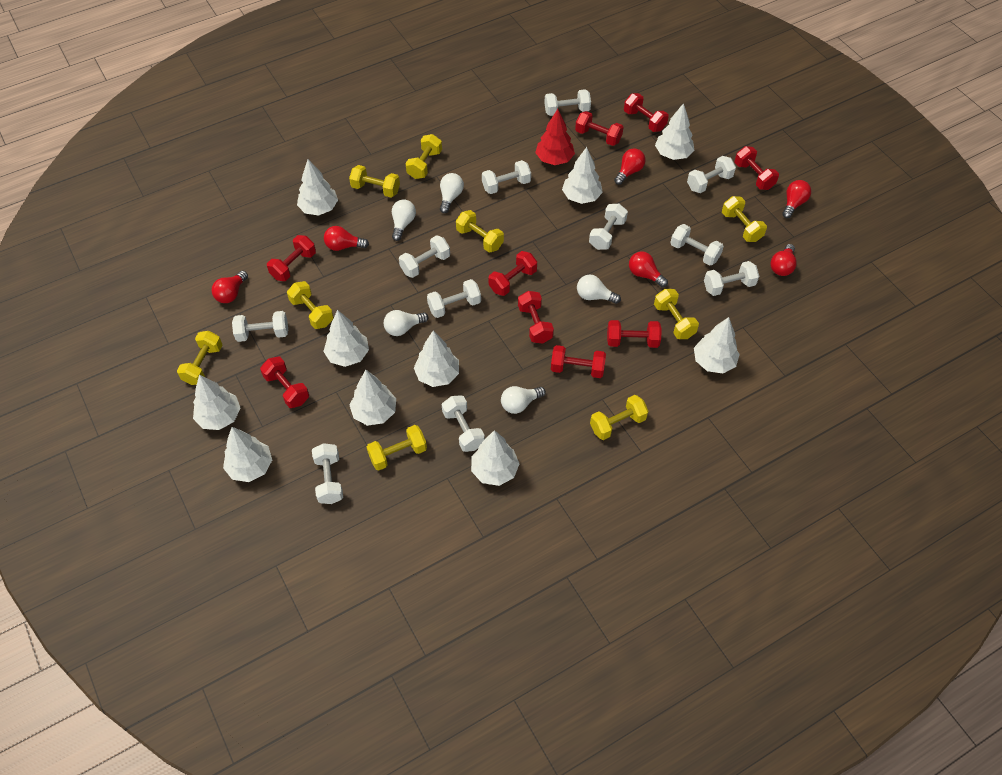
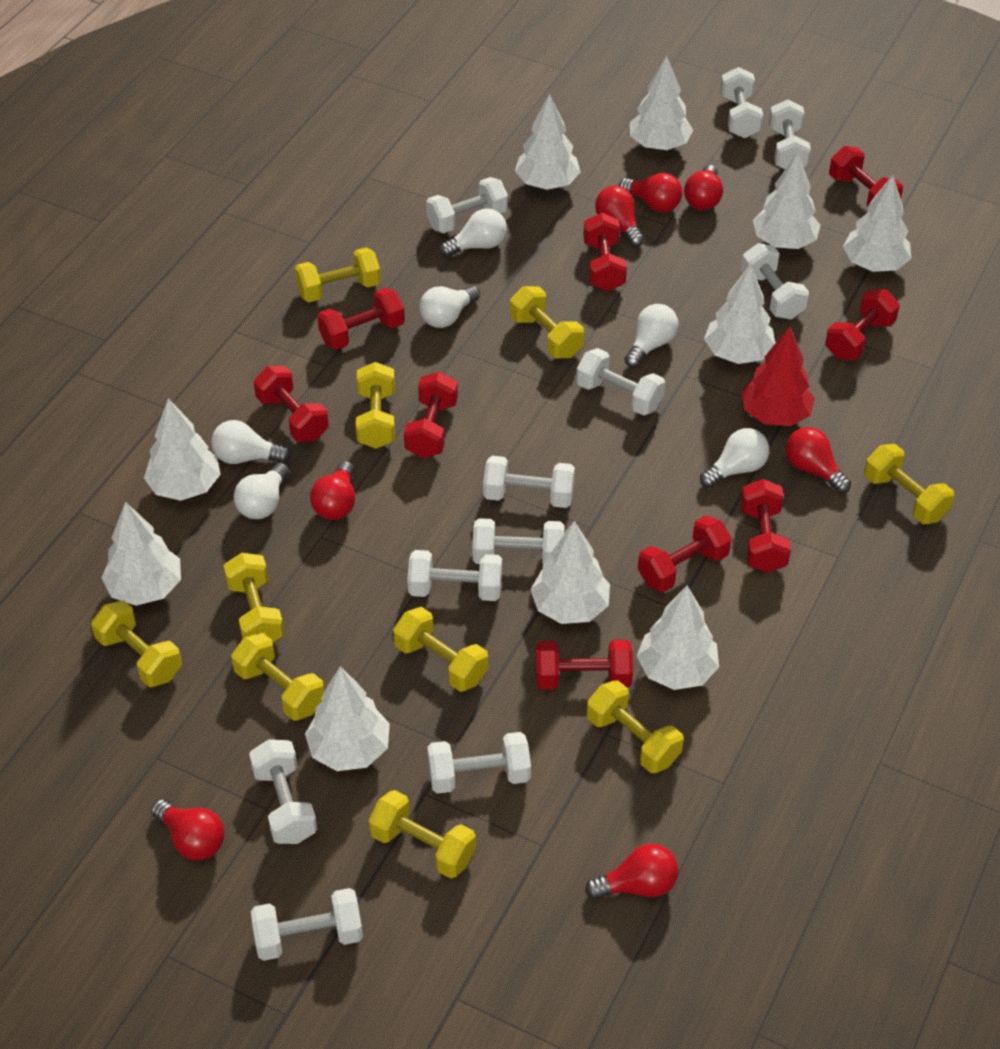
red light bulb: [212,271,248,303] [324,226,369,251] [614,148,646,185] [629,251,668,287] [771,244,797,276] [782,180,811,218] = 6 -> [151,799,225,860] [310,461,355,520] [585,844,678,899] [595,186,644,247] [619,173,682,212] [684,165,723,210] [786,427,851,493] = 7
white light bulb: [384,310,428,336] [392,199,416,241] [440,173,464,213] [501,386,546,414] [577,275,621,304] = 5 -> [211,420,291,464] [234,463,289,519] [419,286,480,328] [440,208,507,257] [624,304,679,368] [700,428,769,488] = 6
yellow dumbbell: [177,331,223,385] [287,281,334,329] [349,165,400,197] [367,425,427,471] [406,134,442,179] [456,210,504,253] [590,395,648,440] [654,289,699,339] [722,196,767,242] = 9 -> [91,600,182,687] [223,553,284,642] [231,633,324,721] [295,247,381,302] [356,362,395,449] [369,790,476,879] [393,607,488,692] [510,286,584,358] [587,680,684,773] [864,444,954,524] = 10

